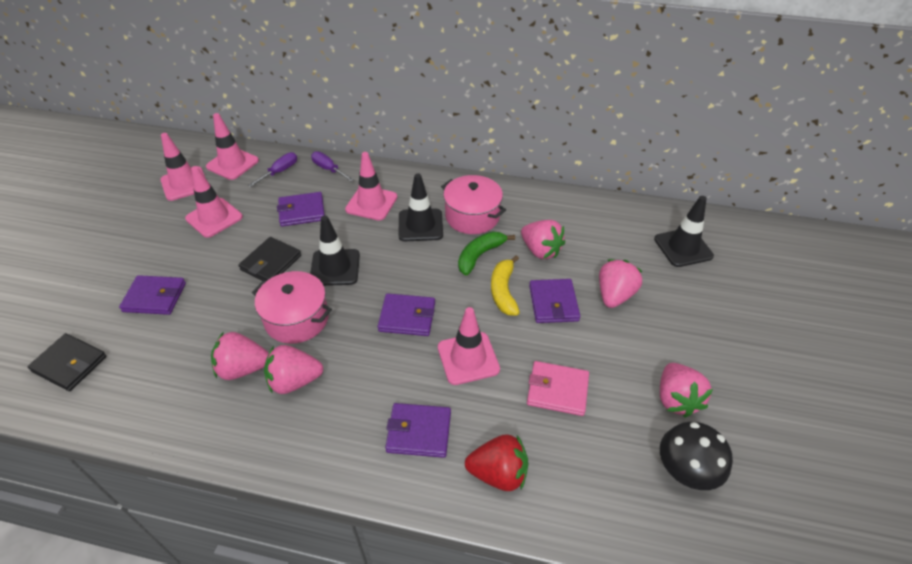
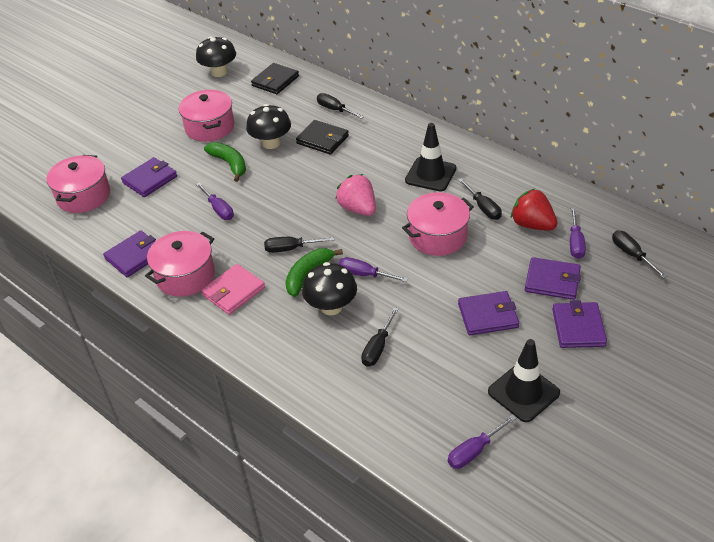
black mushroom: [660,422,733,490] = 1 -> [196,36,236,77] [246,104,291,149] [302,262,357,315] = 3
black screwdriver: none = 0 -> [264,237,334,253] [317,93,364,119] [361,307,399,367] [458,178,502,220] [612,231,667,278] = 5
black traffic cone: [310,216,360,286] [399,173,443,241] [654,196,714,267] = 3 -> [405,123,456,192] [488,339,560,422] = 2
green banana: [458,232,515,275] = 1 -> [204,142,246,182] [285,248,343,297] = 2
pink pot: [252,271,332,344] [441,175,506,234] = 2 -> [46,155,110,213] [145,231,215,297] [179,90,234,142] [402,192,474,256] = 4
pink strawberry: [211,332,269,380] [264,345,323,394] [521,220,565,259] [599,259,643,308] [660,363,713,418] = 5 -> [336,174,376,216] = 1
pink traffic cone: [160,133,205,201] [185,166,243,238] [206,113,259,180] [345,152,397,221] [438,307,500,385] = 5 -> none = 0
purple screwdriver: [248,152,297,187] [311,151,354,181] = 2 -> [196,183,234,220] [339,257,408,282] [448,415,516,469] [570,207,586,259] = 4
yellow banana: [491,255,520,315] = 1 -> none = 0

